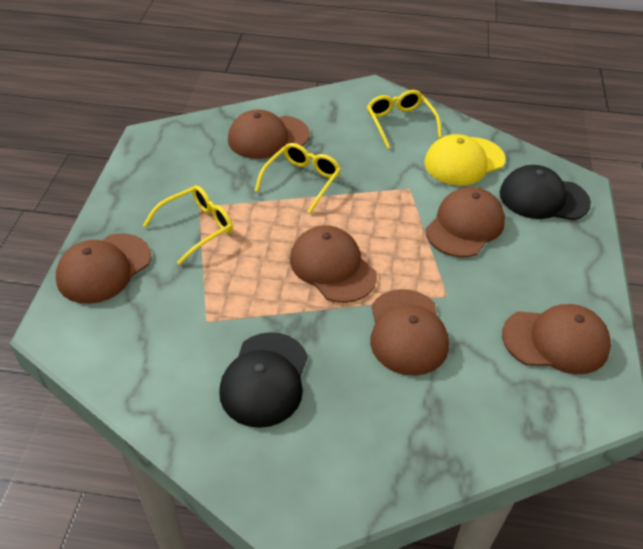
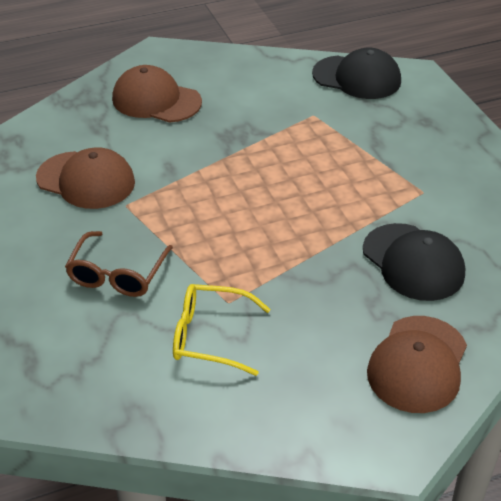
brown cap: [56,233,151,304] [228,110,310,159] [290,225,377,303] [370,289,449,376] [425,187,505,257] [502,304,611,374] = 6 -> [36,147,135,209] [112,65,202,123] [367,316,467,413] = 3
brown glasses: none = 0 -> [65,231,173,297] = 1
yellow cap: [424,134,505,186] = 1 -> none = 0
yellow glasses: [143,185,233,265] [255,143,341,214] [367,90,442,149] = 3 -> [173,284,271,376] = 1

